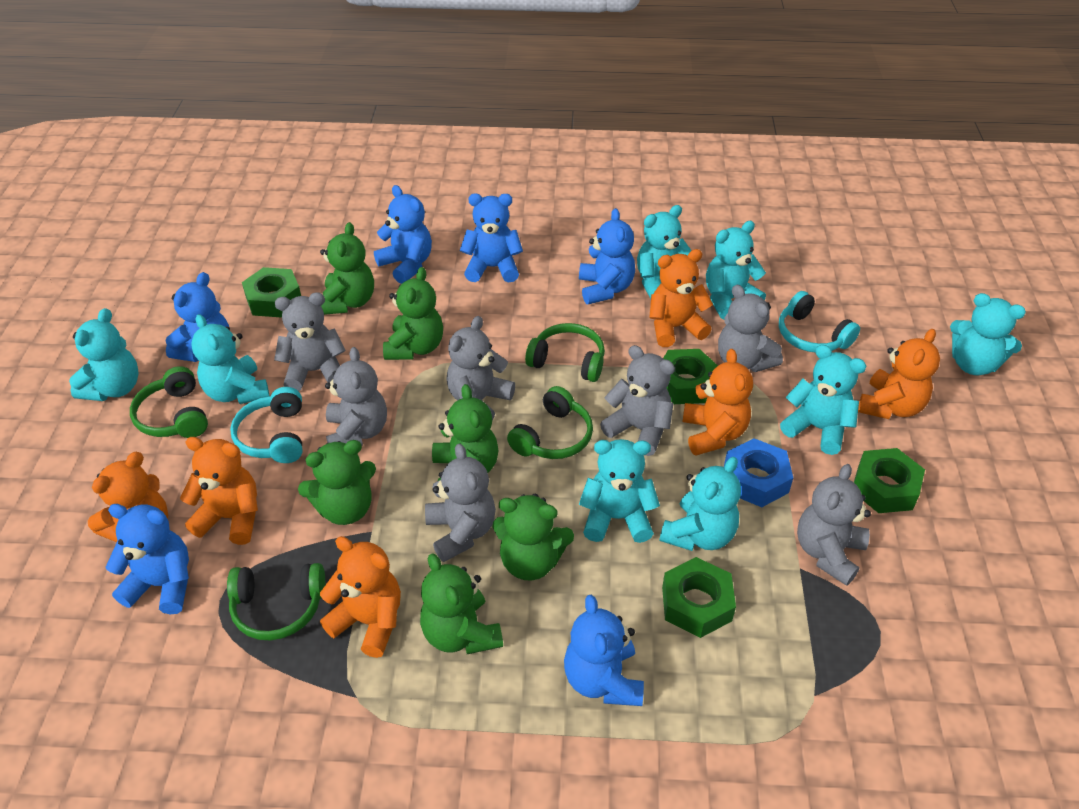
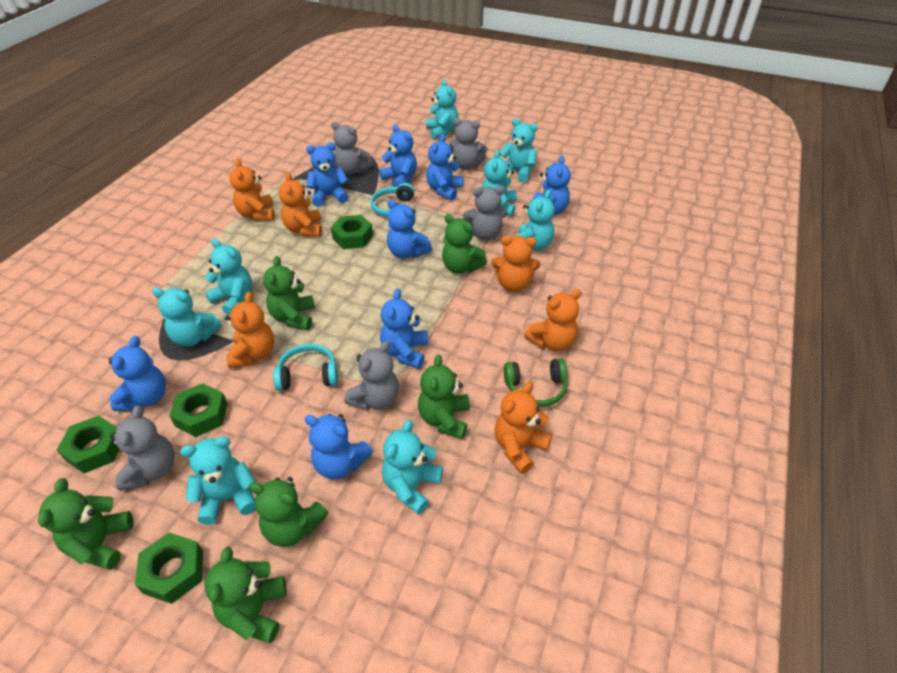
blue nut: [724,438,793,507] = 1 -> none = 0
blue teddy bear: [106,504,189,614] [165,272,229,362] [374,185,432,284] [460,193,523,283] [564,595,644,706] [579,208,635,304] = 6 -> [109,336,166,411] [304,414,373,480] [306,142,349,207] [379,124,417,187] [380,289,428,369] [387,199,432,259] [426,134,464,201] [533,156,571,215] = 8
green headphones: [130,366,208,438] [227,563,325,640] [507,386,593,459] [525,323,605,382] = 4 -> [504,358,568,407] = 1
grey teddy bear: [274,292,346,391] [325,347,387,446] [425,443,496,562] [447,316,515,420] [600,345,675,456] [718,285,783,372] [797,464,871,586] = 7 -> [110,406,175,491] [331,122,373,175] [344,341,399,410] [449,118,488,170] [463,186,507,240] = 5

